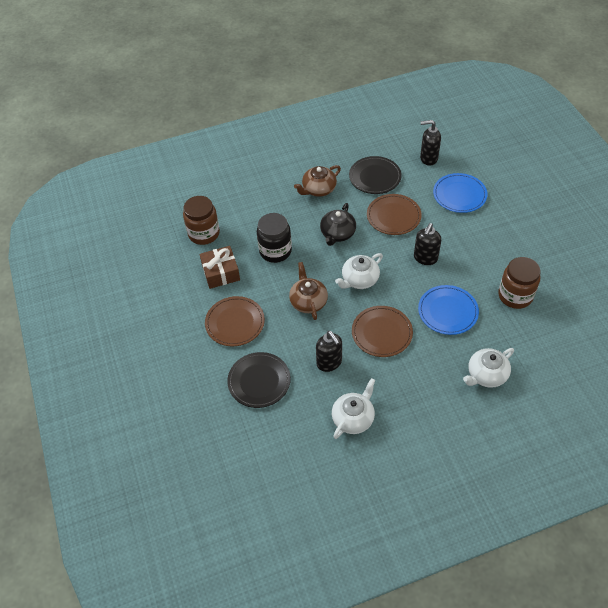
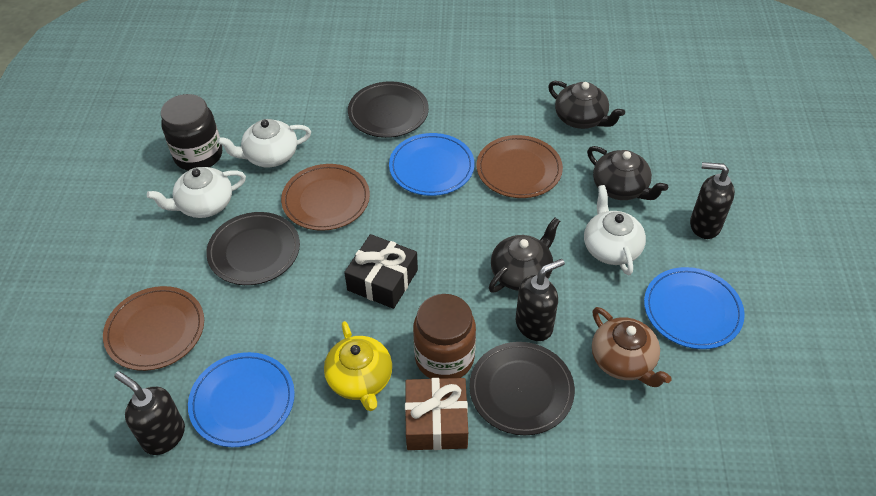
black gift: none = 0 -> [344,234,418,309] = 1
black plate: [227,352,291,408] [349,156,402,194] = 2 -> [206,212,300,285] [348,81,429,138] [469,342,575,435] = 3
black teapot: [320,203,356,246] = 1 -> [489,218,560,293] [548,81,625,129] [587,146,668,200] = 3
blue plate: [418,285,479,335] [433,173,488,213] = 2 -> [188,352,295,447] [389,133,475,196] [644,267,745,349] = 3
brown jar: [183,196,220,245] [498,257,540,309] = 2 -> [413,294,476,379] = 1
brown teapot: [289,262,328,320] [294,165,341,197] = 2 -> [592,307,672,387] = 1
yellow teapot: none = 0 -> [324,321,392,411] = 1

